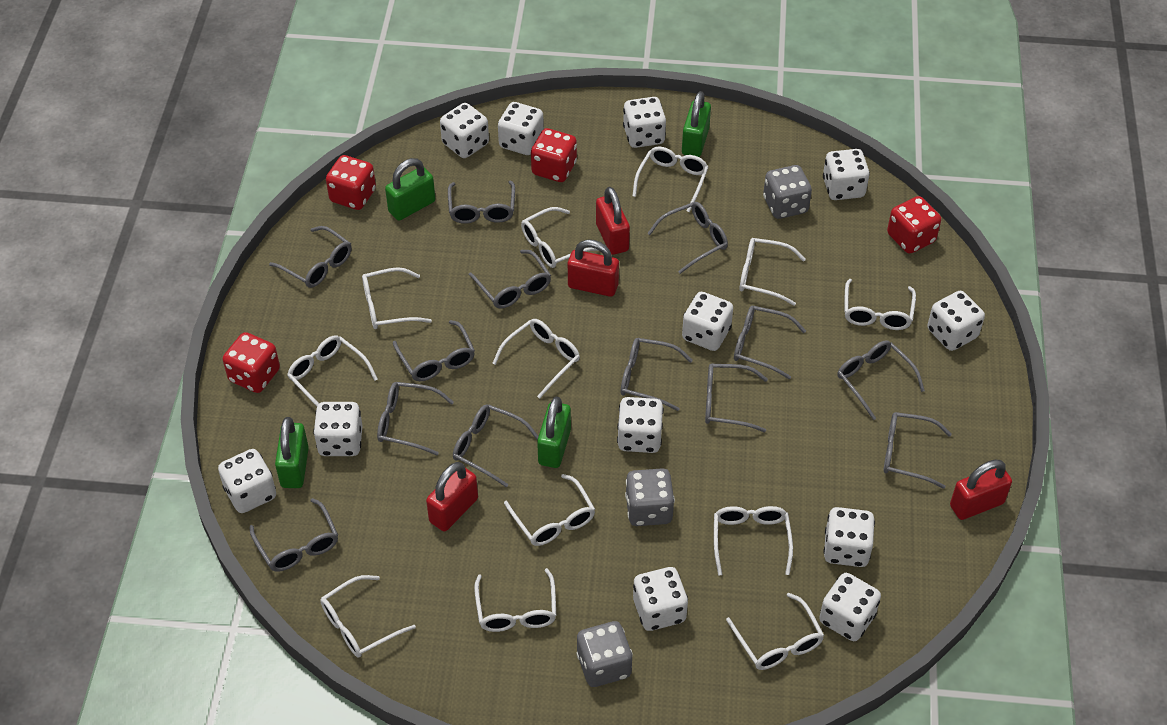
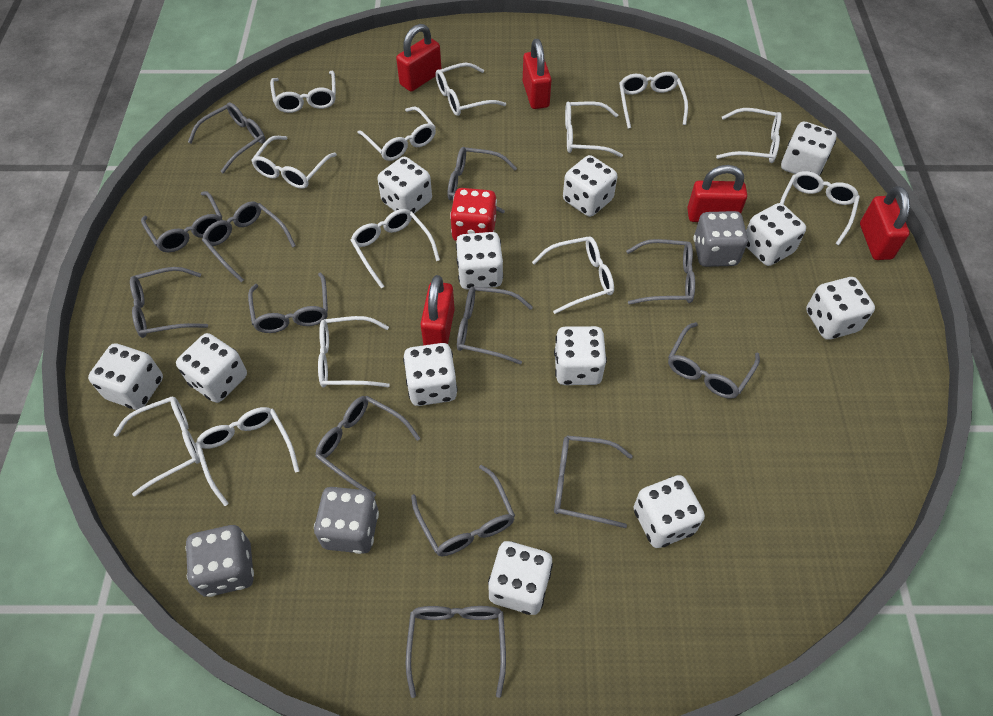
green padlock: [275,417,309,488] [385,158,435,221] [537,397,571,468] [682,91,711,157] = 4 -> none = 0
red dice: [223,332,280,393] [326,155,376,210] [531,128,577,182] [887,196,941,254] = 4 -> [450,188,497,241] = 1
red padlock: [426,462,478,531] [568,239,619,297] [596,187,630,255] [950,460,1012,520] = 4 -> [396,24,442,91] [420,275,455,345] [523,39,552,109] [687,165,747,222] [860,186,910,260] = 5
white glasses: [287,335,378,406] [320,575,416,657] [362,267,432,329] [474,568,556,632] [492,319,580,399] [504,474,595,546] [521,207,599,268] [632,147,708,212] [714,506,793,575] [726,593,824,670] [739,238,806,306] [844,279,916,330] = 12 -> [113,396,200,497] [195,407,299,506] [251,136,337,189] [270,71,336,113] [318,316,390,387] [350,209,440,288] [357,106,436,161] [436,63,506,116] [532,236,614,314] [565,101,623,157] [619,72,688,129] [716,108,782,163] [780,171,860,245] = 13

